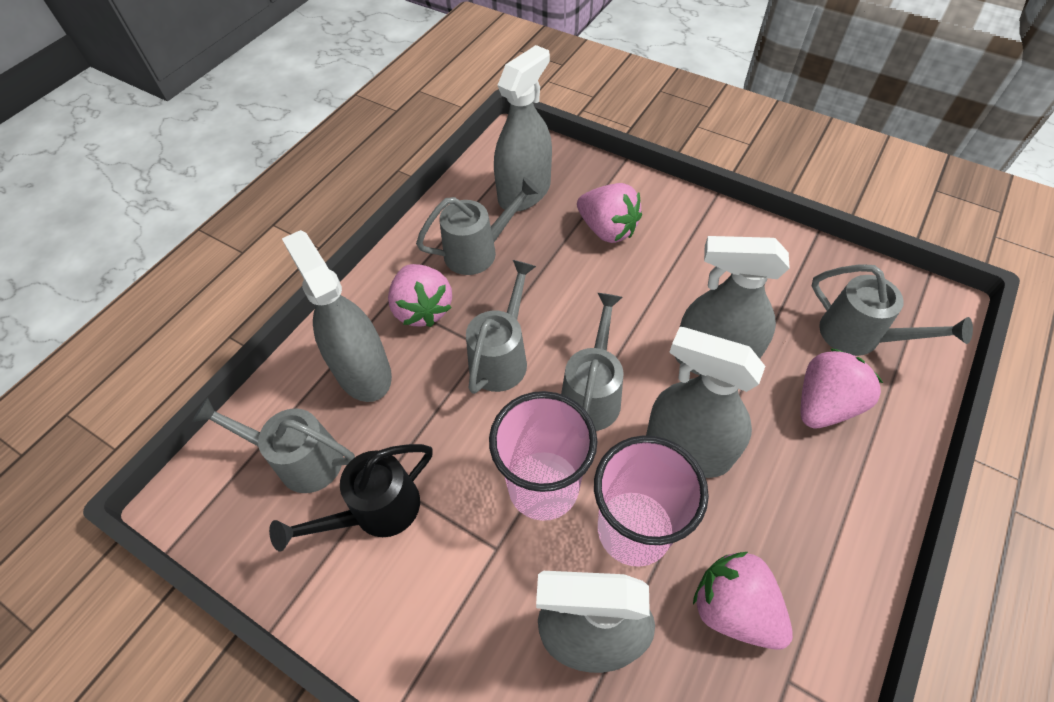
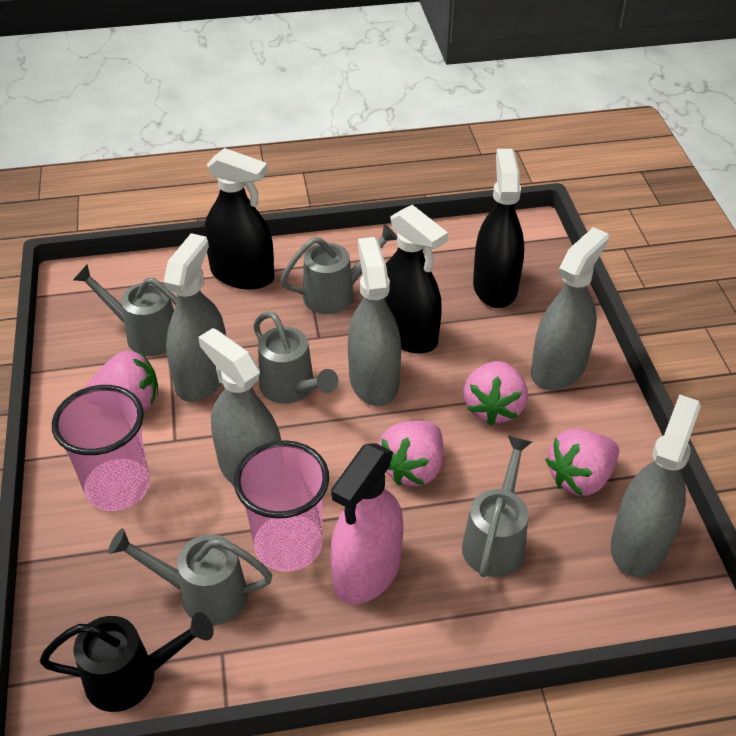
black spray bottle: none = 0 -> [204,148,274,289] [385,205,448,354] [473,149,524,308] = 3
pink spray bottle: none = 0 -> [331,443,403,604] = 1

